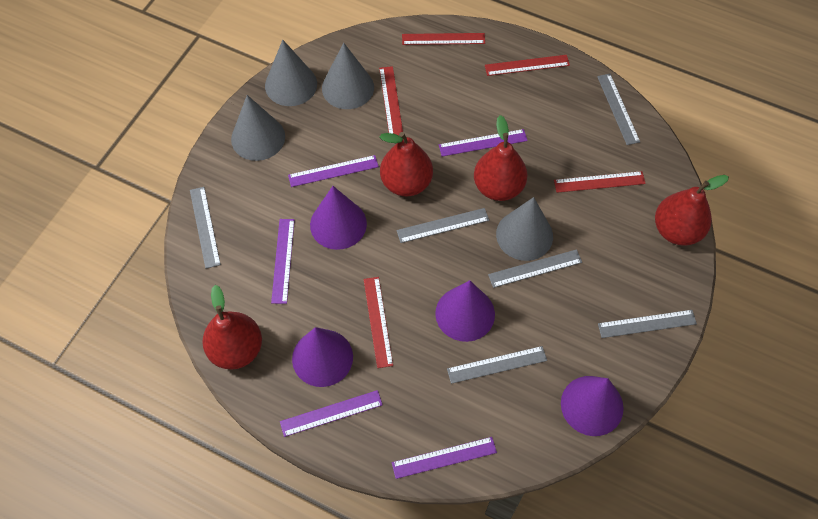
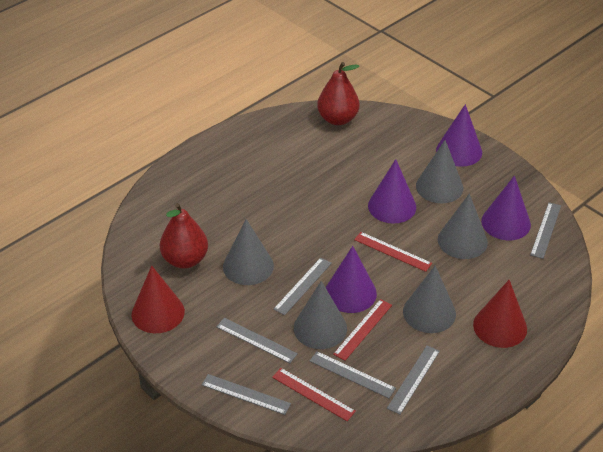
grey cone: [231,95,285,161] [265,39,317,106] [322,43,374,109] [496,197,553,261] = 4 -> [223,219,274,285] [294,281,347,349] [403,266,456,333] [416,140,463,203] [438,193,488,259] = 5
purple ruler: [271,219,295,304] [280,390,383,437] [288,155,379,187] [392,437,497,479] [439,129,528,156] = 5 -> none = 0
red cone: none = 0 -> [132,266,185,333] [473,280,527,348] = 2
red pear: [202,285,262,370] [380,132,433,196] [474,115,527,201] [655,175,729,246] = 4 -> [160,203,208,269] [317,62,360,125] = 2
red ruler: [364,277,393,368] [379,66,403,135] [402,33,485,45] [485,55,570,76] [554,171,646,193] = 5 -> [272,368,356,421] [333,299,392,361] [354,232,432,272] = 3

